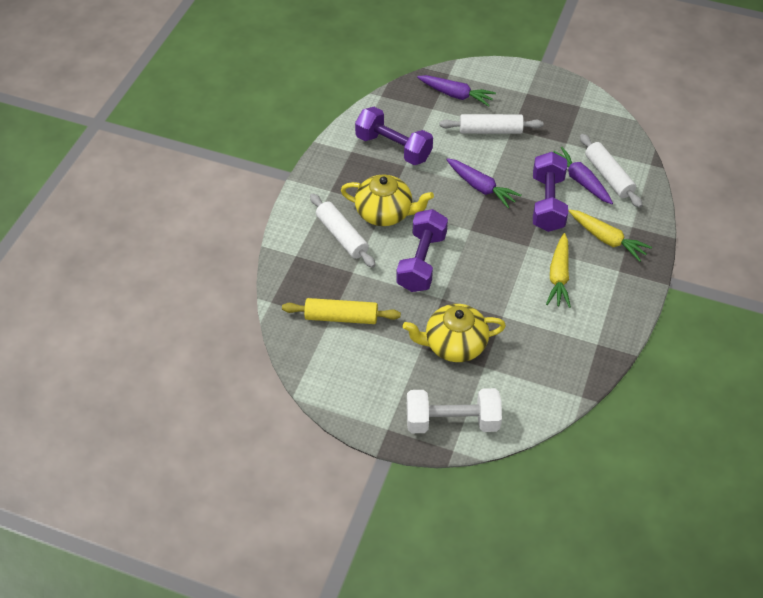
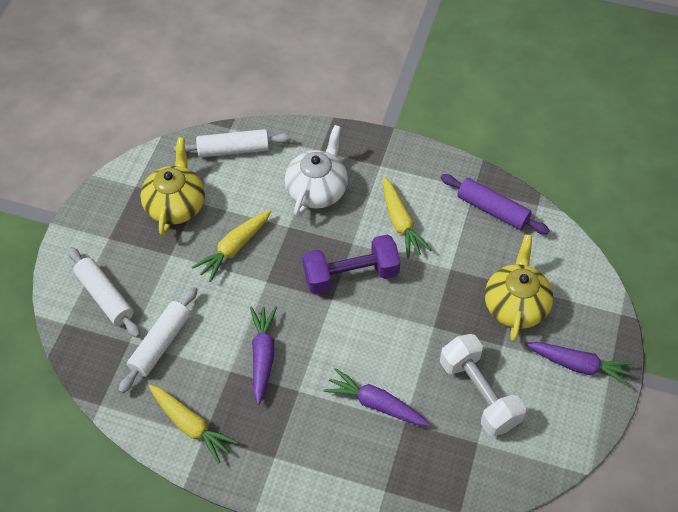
purple dumbbell: [355,107,433,165] [396,209,448,292] [533,152,568,232] = 3 -> [302,235,400,294] = 1
purple rolling pin: none = 0 -> [441,174,550,234] = 1
white teapot: none = 0 -> [285,125,348,217] = 1
yellow carrot: [546,233,571,308] [569,209,652,262] = 2 -> [149,385,238,464] [192,210,271,282] [383,177,431,258] = 3
yellow rolling pin: [282,298,401,324] = 1 -> none = 0

